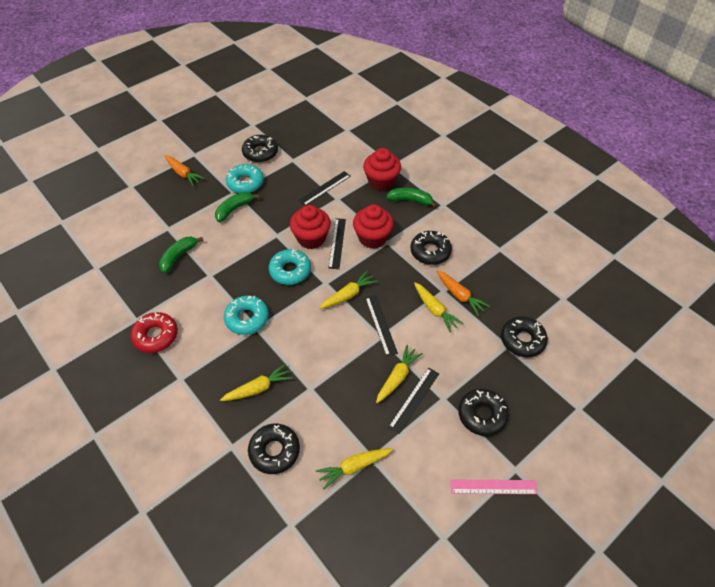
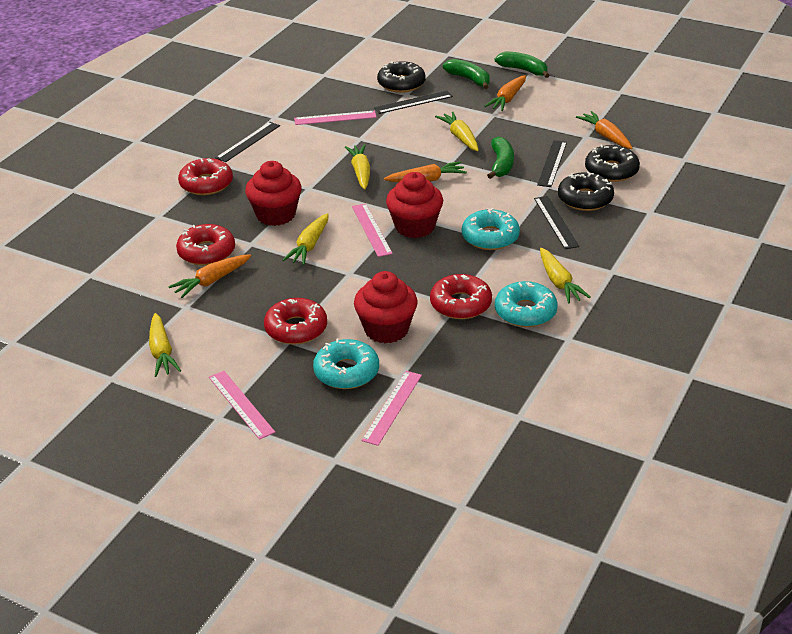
black donut: [242,135,278,163] [248,424,300,474] [411,231,452,265] [458,389,509,436] [501,316,548,357] = 5 -> [377,61,426,93] [558,171,614,211] [585,145,640,182] = 3
orange carrot: [165,155,205,186] [437,270,490,316] = 2 -> [168,254,251,298] [384,161,467,182] [485,75,526,111] [576,111,633,149] = 4
pink ruler: [450,480,538,494] = 1 -> [209,371,275,440] [294,111,377,125] [352,203,393,257] [362,371,422,446] = 4
red donut: [131,312,178,353] = 1 -> [176,224,235,265] [178,158,233,195] [264,298,327,345] [430,274,492,319] = 4

